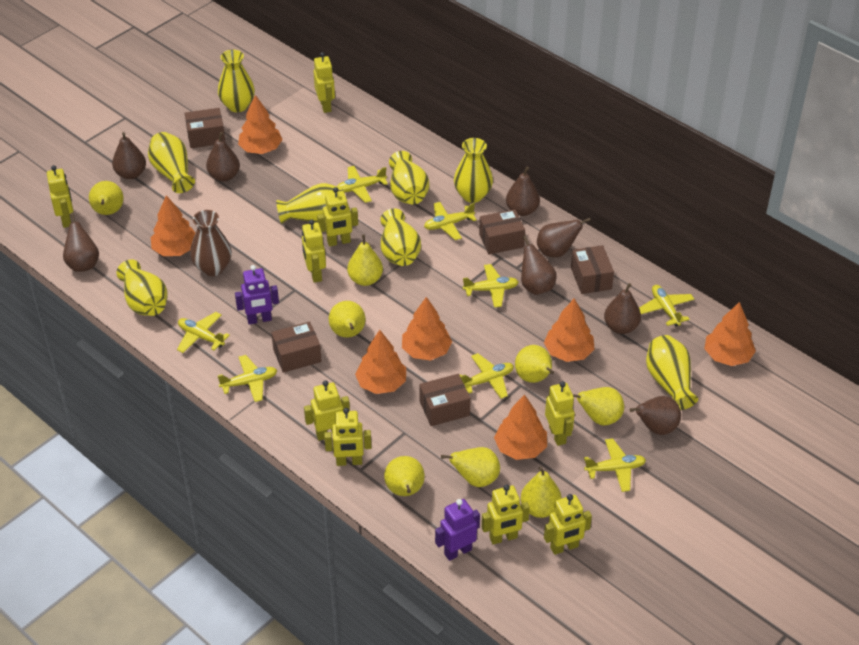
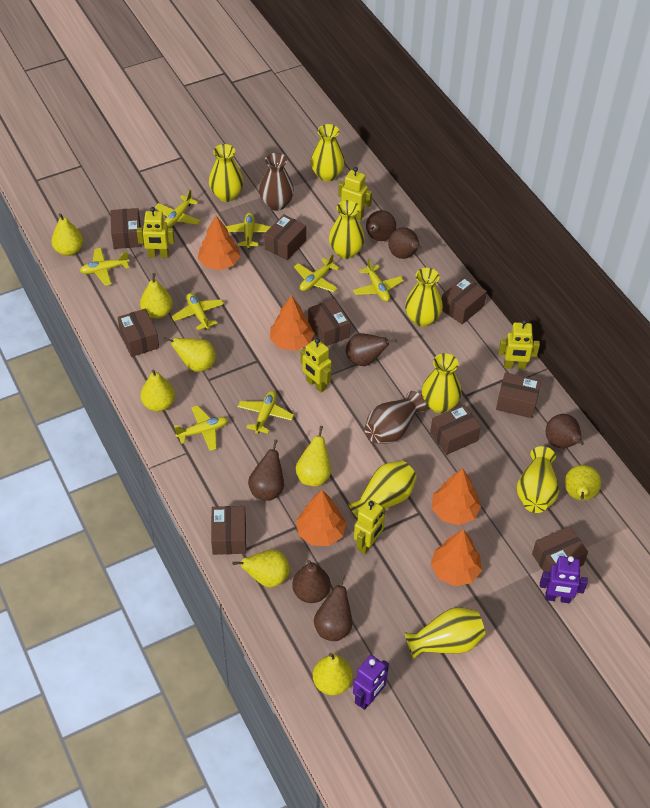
brown box: [185,108,225,148] [271,322,322,373] [419,374,471,426] [479,209,525,254] [571,245,614,294] = 5 -> [111,208,142,249] [118,309,159,357] [211,506,246,555] [264,214,306,260] [308,299,350,346] [430,405,481,455] [442,276,487,324] [496,372,541,418] [532,526,588,572] = 9
brown pear: [63,213,99,272] [112,132,146,179] [206,132,240,181] [506,167,540,216] [521,236,557,295] [537,218,591,257] [604,283,641,334] [629,396,681,435] = 8 -> [248,439,284,501] [292,560,330,603] [314,574,353,641] [346,333,397,366] [366,210,396,241] [388,227,422,259] [546,414,584,448] = 7
brown vase: [190,210,232,276] = 1 -> [259,153,294,211] [365,391,426,444] = 2
orange tree: [151,195,195,256] [238,95,283,154] [355,330,406,394] [402,297,452,361] [494,394,547,460] [544,298,595,362] [704,302,756,366] = 7 -> [198,216,240,270] [270,295,314,351] [296,490,346,546] [431,529,482,586] [432,468,481,525] = 5
yellow robot: [47,165,73,228] [302,220,326,283] [304,380,350,441] [314,52,335,113] [317,187,358,247] [324,408,371,466] [482,484,530,545] [544,494,592,555] [545,381,575,446] = 9 -> [137,207,175,258] [300,338,332,393] [338,167,372,220] [354,499,385,554] [499,319,540,370] = 5

